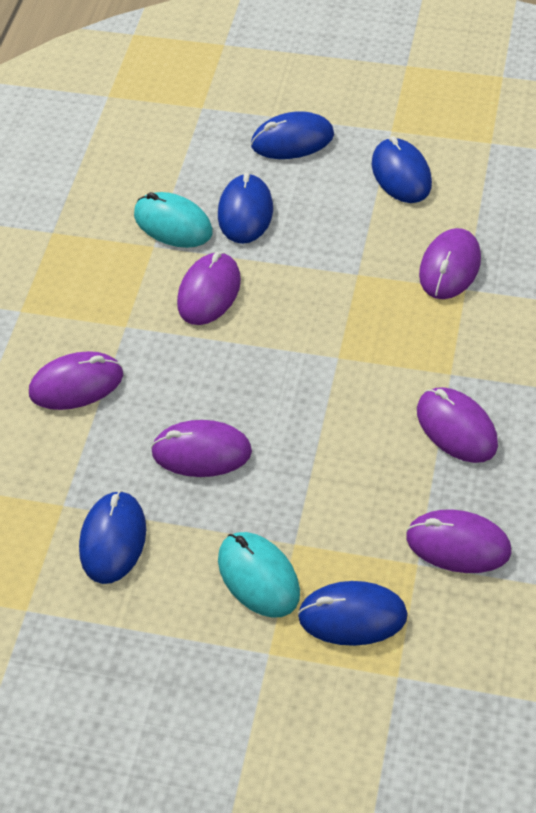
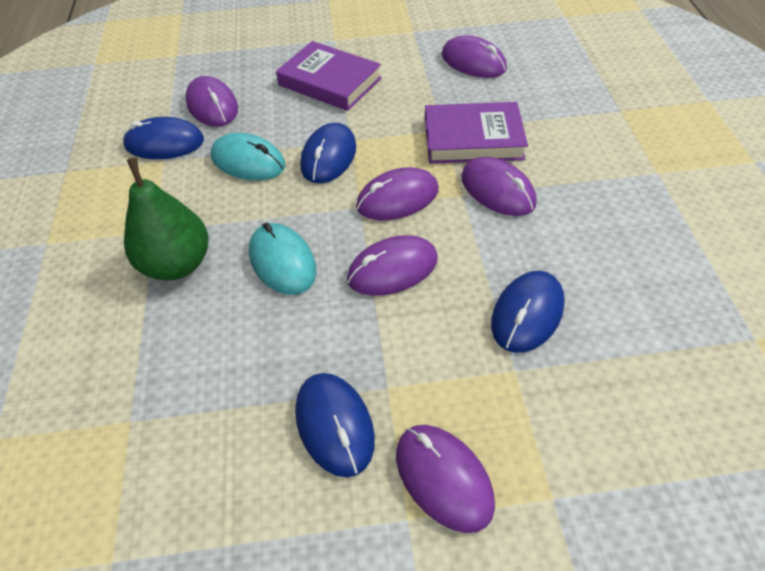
blue mouse: [79,490,146,584] [218,173,273,244] [251,111,334,159] [298,581,408,646] [372,136,432,203] = 5 -> [123,117,204,159] [295,373,375,477] [300,123,356,184] [491,271,565,353] = 4
green pear: none = 0 -> [124,158,208,280] = 1
purple book: none = 0 -> [276,41,382,111] [425,102,528,164] = 2

